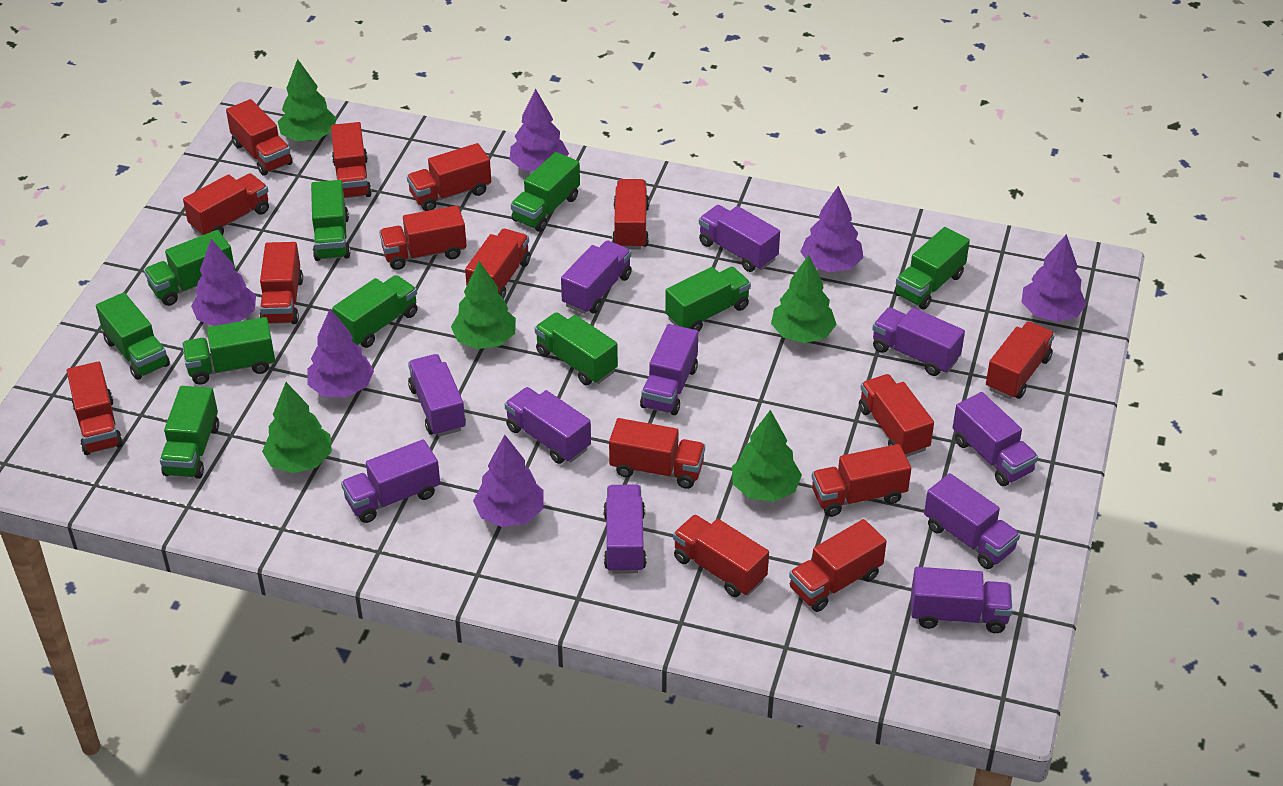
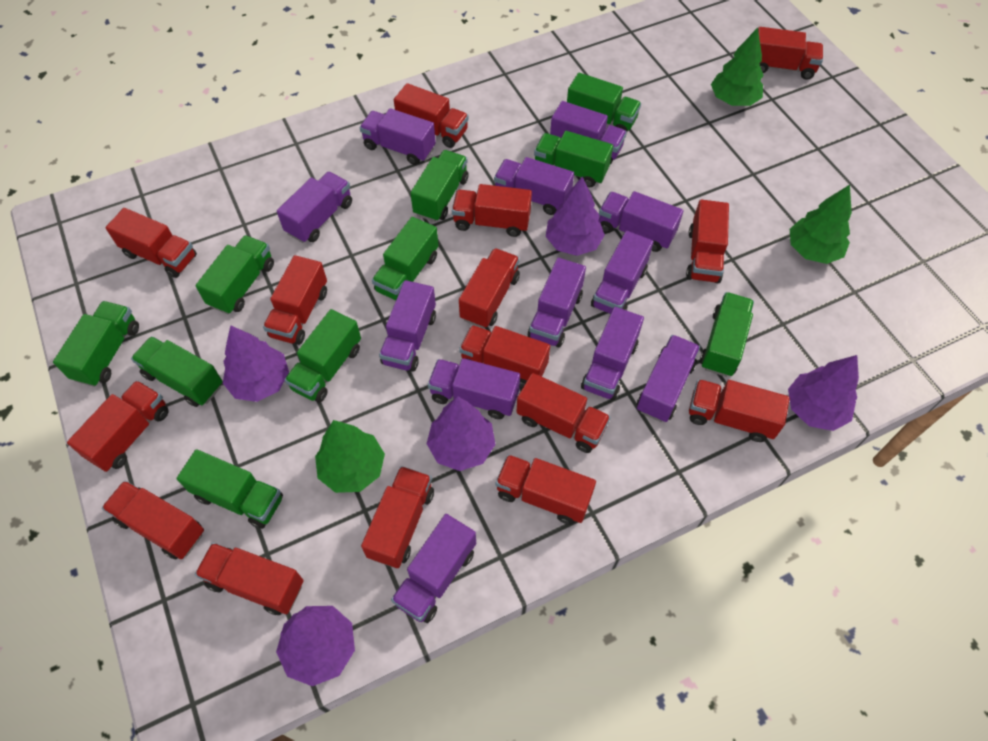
green tree: [262,382,332,473] [278,59,337,141] [451,261,516,349] [732,410,802,502] [771,255,837,343] = 5 -> [315,420,385,493] [711,28,764,106] [790,185,852,264] = 3
purple tree: [191,239,256,326] [307,309,374,397] [473,435,544,527] [509,89,569,171] [800,186,864,272] [1021,234,1087,322] = 6 -> [223,325,289,402] [276,606,355,686] [427,396,496,471] [546,176,605,256] [788,355,859,431] = 5
purple truck: [341,439,440,523] [408,354,466,437] [505,387,591,464] [561,240,632,314] [603,484,647,574] [640,324,698,415] [699,205,780,272] [872,307,965,376] [911,567,1012,633] [924,473,1020,569] [953,392,1038,486] = 11 -> [277,172,352,243] [359,108,436,165] [379,280,436,372] [391,514,476,623] [428,358,520,419] [494,157,574,215] [528,258,586,347] [550,101,627,164] [581,307,644,400] [591,231,653,314] [599,191,683,252] [637,335,700,422] = 12

